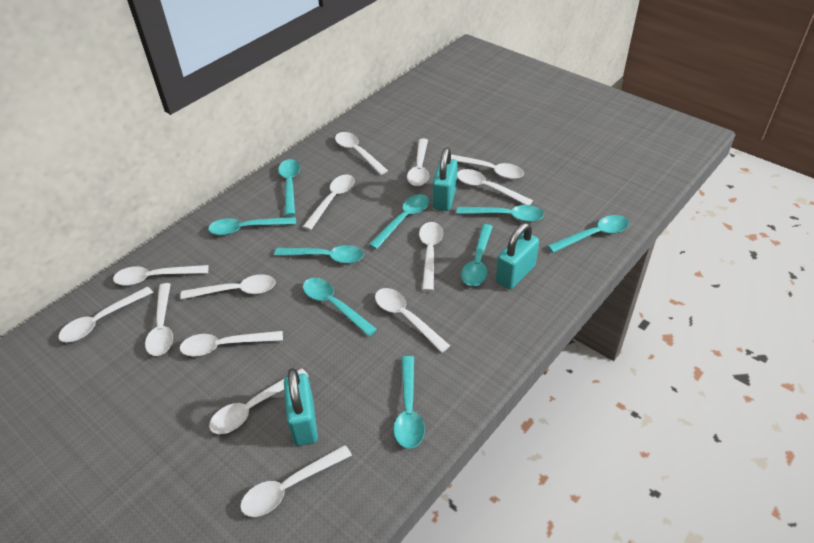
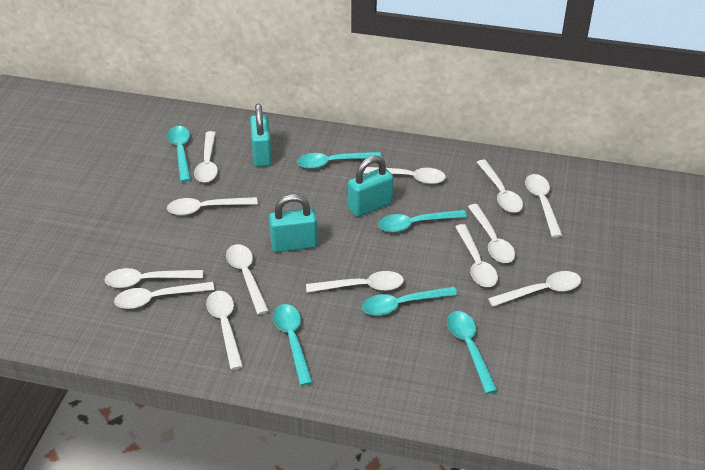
turquoise spoon: [208,217,296,235] [274,245,364,264] [278,159,300,216] [303,278,377,336] [369,194,429,249] [394,356,425,449] [457,205,544,222] [461,224,493,286] [548,215,629,253] = 9 -> [167,126,191,182] [273,304,313,386] [297,152,382,169] [362,287,458,316] [378,210,467,232] [447,311,498,394] = 6
white spoon: [58,286,153,343] [113,265,208,286] [145,283,173,356] [180,331,283,357] [181,274,276,299] [209,368,309,434] [240,445,352,517] [303,174,355,230] [335,132,388,175] [375,288,450,353] [407,139,429,186] [419,222,443,291] [451,154,524,179] [457,169,533,205] = 14 -> [105,268,203,288] [114,282,214,309] [167,197,258,215] [194,131,218,183] [206,291,243,370] [226,244,269,315] [306,271,404,293] [363,167,446,184] [455,224,498,287] [468,204,515,263] [477,160,523,213] [488,271,581,307] [525,174,563,238] = 13

